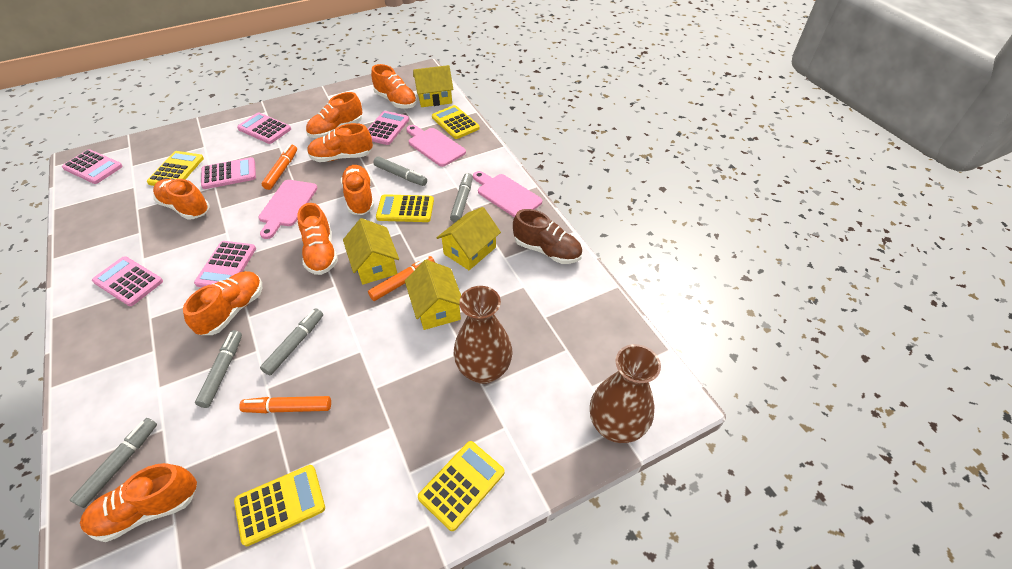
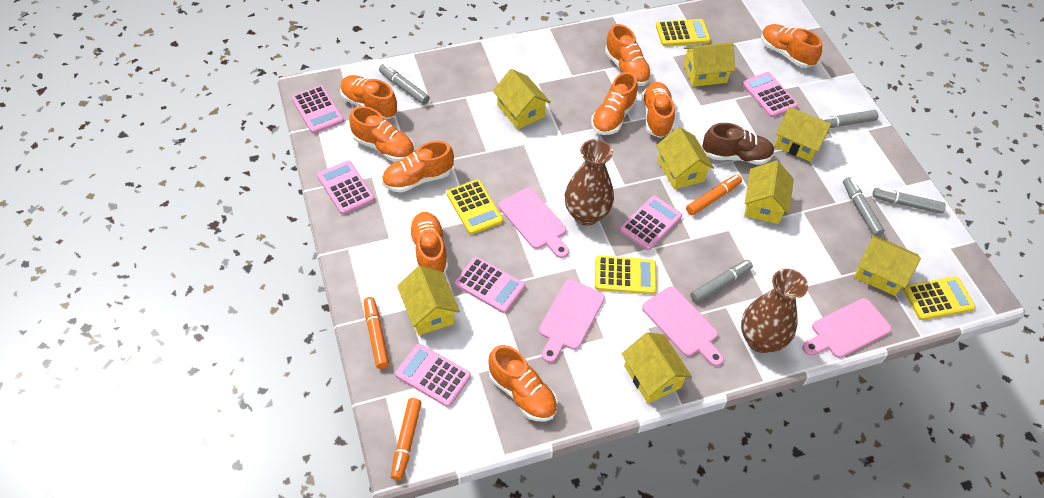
orange shoe: [80,463,197,542] [153,179,209,220] [183,271,262,335] [297,203,338,275] [306,92,362,138] [307,123,373,162] [341,165,375,215] [371,64,417,109] = 8 -> [340,75,397,119] [349,106,414,162] [382,141,454,193] [408,212,448,273] [488,345,558,421] [591,72,638,135] [605,24,652,86] [641,82,675,138] [761,24,822,68] = 9
pink cutting board: [259,180,318,239] [406,125,466,167] [473,171,542,217] = 3 -> [499,188,569,258] [539,279,605,363] [642,286,724,366] [802,298,892,358] = 4
yellow calculator: [147,151,204,186] [234,465,325,546] [376,194,434,222] [418,441,505,531] [432,105,480,139] = 5 -> [447,179,503,235] [595,255,657,294] [656,19,711,46] [903,276,975,320] = 4
yellow house: [343,218,399,285] [405,260,461,330] [413,65,453,107] [437,207,501,270] = 4 -> [397,266,460,335] [493,69,551,129] [622,332,692,403] [656,127,714,189] [684,42,735,87] [744,160,794,224] [774,107,832,162] [854,235,921,296] = 8

